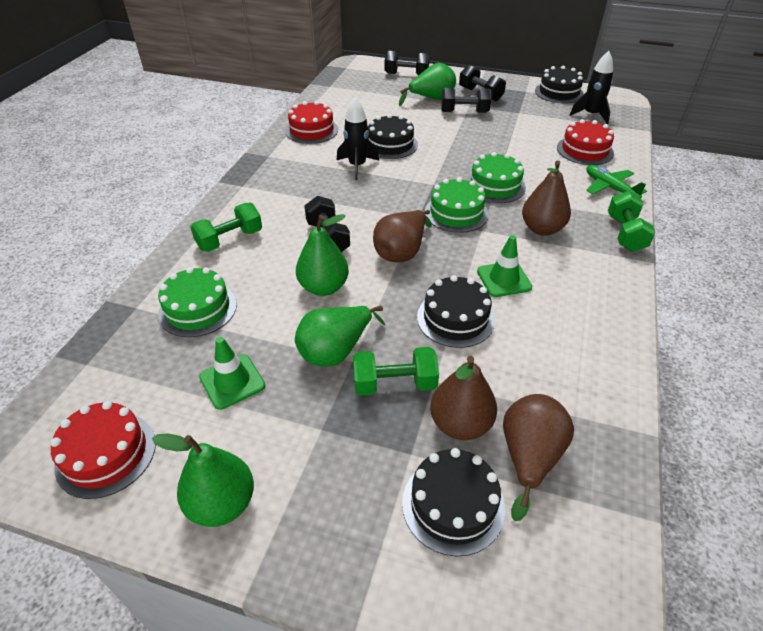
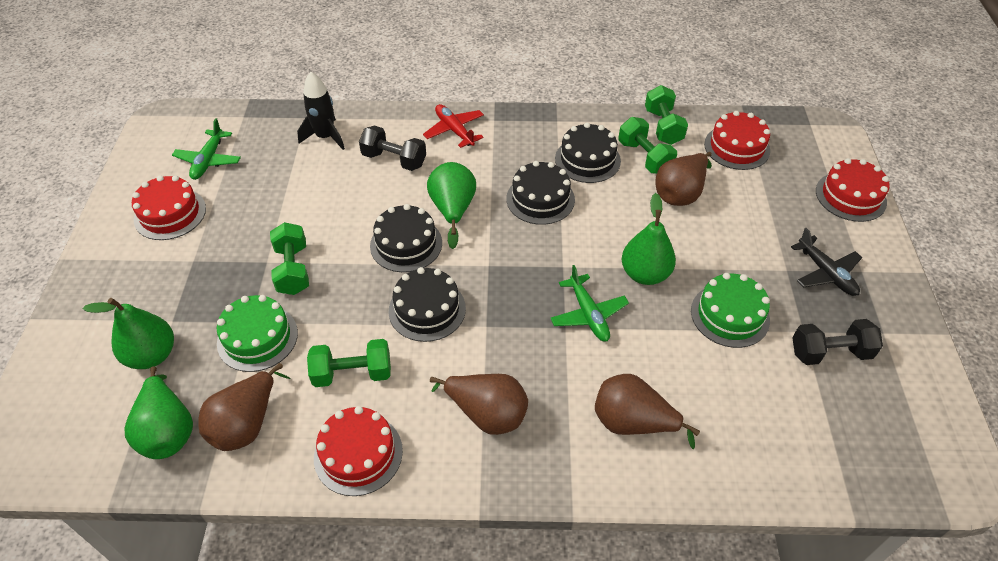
black dumbbell: [304,196,350,252] [385,51,430,76] [441,88,491,113] [459,65,506,101] = 4 -> [359,126,426,171] [792,319,883,365] = 2
black plane: none = 0 -> [791,228,862,296] = 1
black rocket: [337,98,379,180] [570,51,613,124] = 2 -> [297,72,345,150] = 1
green cake: [158,267,237,337] [425,177,489,233] [466,152,526,203] = 3 -> [217,295,298,372] [691,273,770,348] = 2
green dumbbell: [190,203,262,252] [353,347,439,395] [608,191,655,252] = 3 -> [270,222,309,295] [307,339,391,387] [618,117,677,174] [645,85,688,145] = 4
green plane: [586,165,647,198] = 1 -> [172,118,241,180] [550,265,629,342] = 2
green traffic cone: [199,337,265,410] [477,235,532,297] = 2 -> none = 0
red cake: [50,401,156,499] [285,101,338,144] [557,119,614,165] = 3 -> [132,176,206,240] [314,406,403,496] [704,111,770,170] [816,158,890,222] = 4
red plane: none = 0 -> [423,104,484,148] = 1

